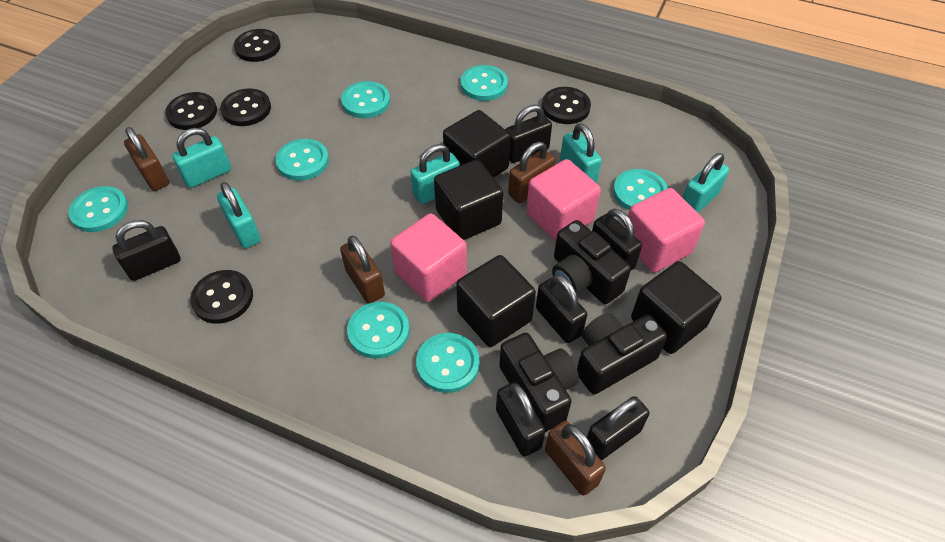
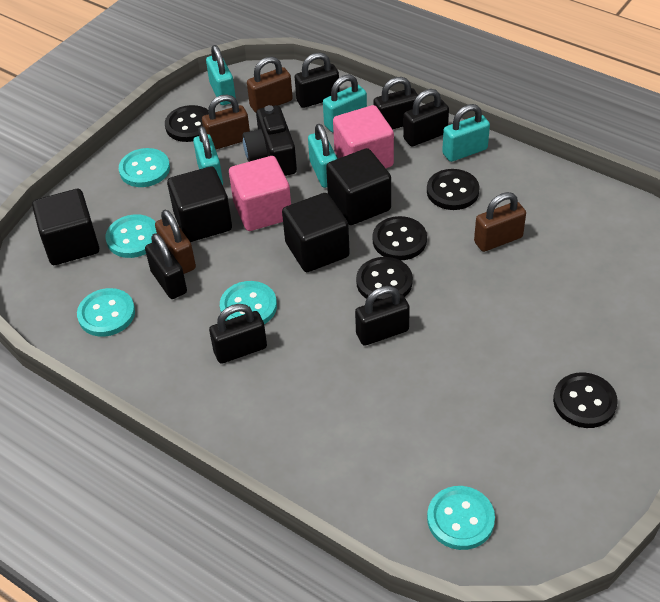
black camera: [499,333,579,432] [552,220,631,304] [577,313,667,395] = 3 -> [243,105,297,176] = 1
pink cube: [390,213,467,302] [526,159,601,241] [625,188,705,273] = 3 -> [229,156,291,231] [333,105,394,168] = 2
turquoise button: [68,186,128,232] [276,139,329,181] [341,81,390,118] [347,302,410,359] [416,333,480,393] [461,65,508,101] [613,169,668,211] = 7 -> [77,288,135,337] [105,214,157,258] [119,148,170,187] [220,281,277,324] [427,486,495,550] = 5

